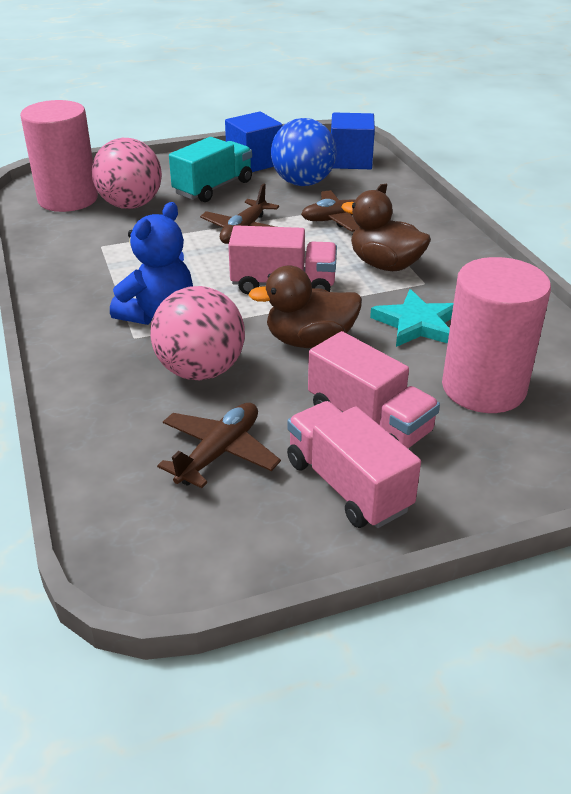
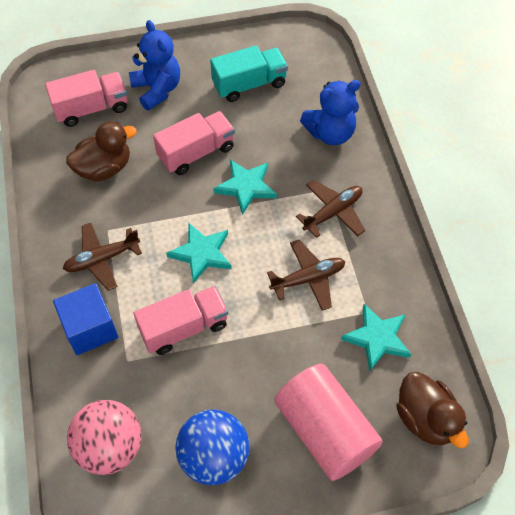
blue cube: [225,112,283,172] [331,113,375,169] = 2 -> [53,283,118,355] = 1
blue teddy bear: [110,202,193,325] = 1 -> [129,20,180,111] [300,80,361,145] = 2
pink ball: [92,138,162,209] [150,286,245,380] = 2 -> [67,400,142,475] = 1
pink cylinder: [20,100,98,212] [442,257,551,413] = 2 -> [275,364,383,481] = 1
turquoise star: [370,289,454,347] = 1 -> [166,223,232,284] [213,160,277,215] [341,304,411,371] = 3

